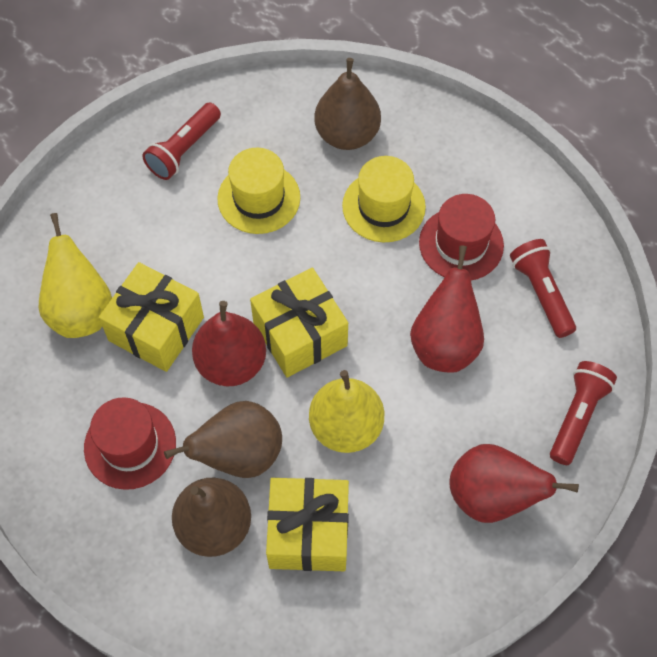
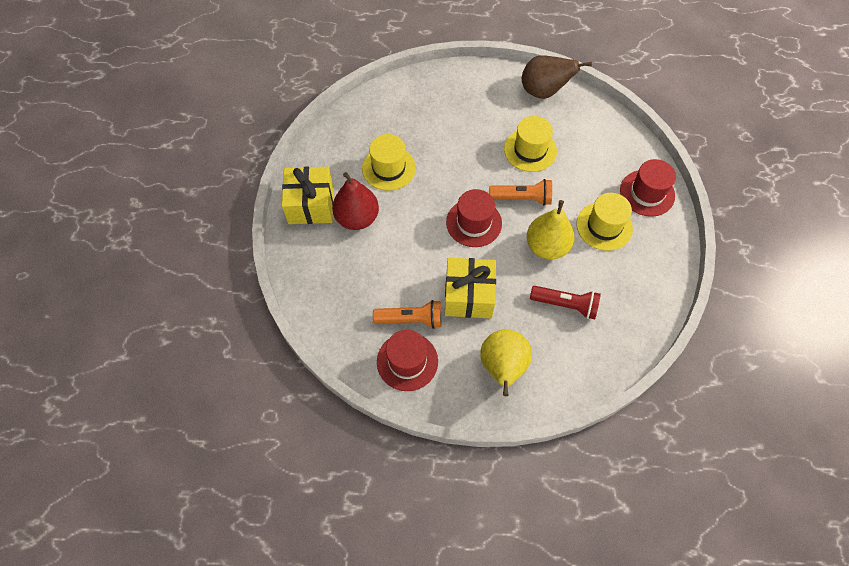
brown pear: [164,401,282,478] [172,478,251,557] [314,58,381,150] = 3 -> [522,55,592,99] = 1
orange flashlight: none = 0 -> [373,300,442,329] [489,179,552,206] = 2
red flashlight: [142,102,221,180] [510,239,576,338] [550,361,617,465] = 3 -> [530,286,601,319] = 1
red hat: [84,397,176,490] [419,194,504,280] = 2 -> [377,330,438,391] [446,189,502,247] [620,159,676,217] = 3
red pear: [192,301,266,386] [410,245,484,373] [449,444,579,523] = 3 -> [332,172,379,230] = 1
yellow gift: [99,262,204,372] [250,267,348,378] [266,478,349,571] = 3 -> [282,166,333,224] [445,258,496,318] = 2
yellow hat: [217,148,300,234] [342,156,426,242] = 2 -> [362,134,416,191] [504,116,557,172] [577,193,633,251] = 3

